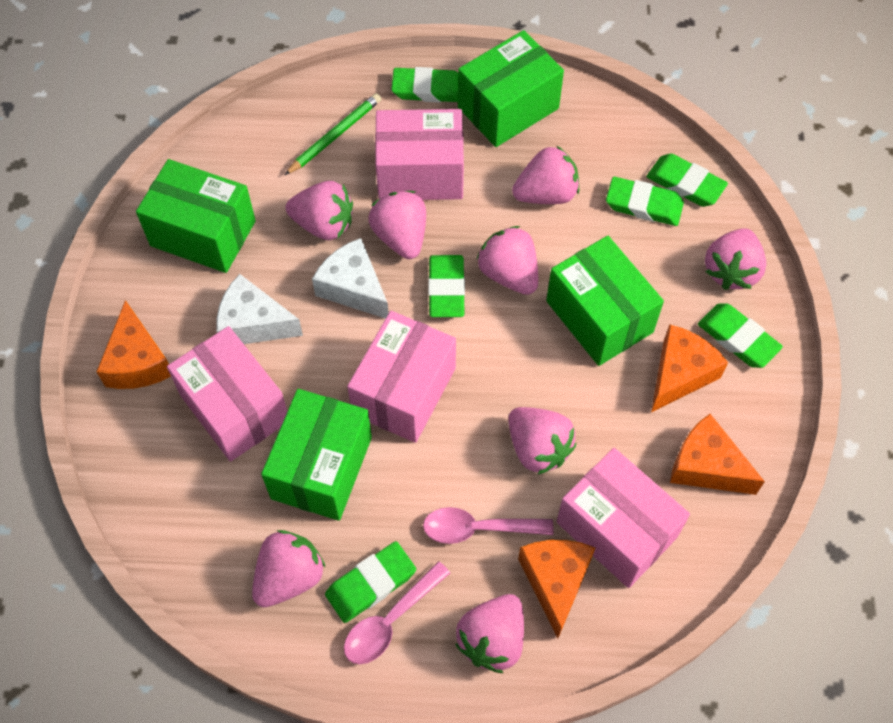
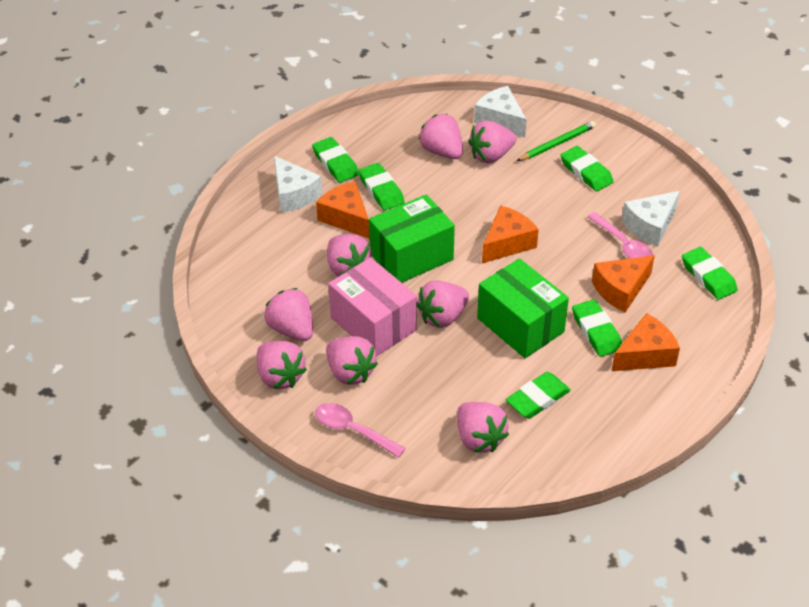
green box: [136,159,256,273] [261,389,372,521] [458,30,564,147] [546,236,664,366] = 4 -> [369,195,455,283] [477,258,569,358] = 2
pink box: [167,326,288,461] [347,311,456,443] [375,109,464,200] [557,448,690,588] = 4 -> [328,257,417,357] = 1
white cheese: [216,274,303,344] [312,238,389,319] = 2 -> [274,156,322,213] [474,86,527,138] [622,191,680,247] = 3

